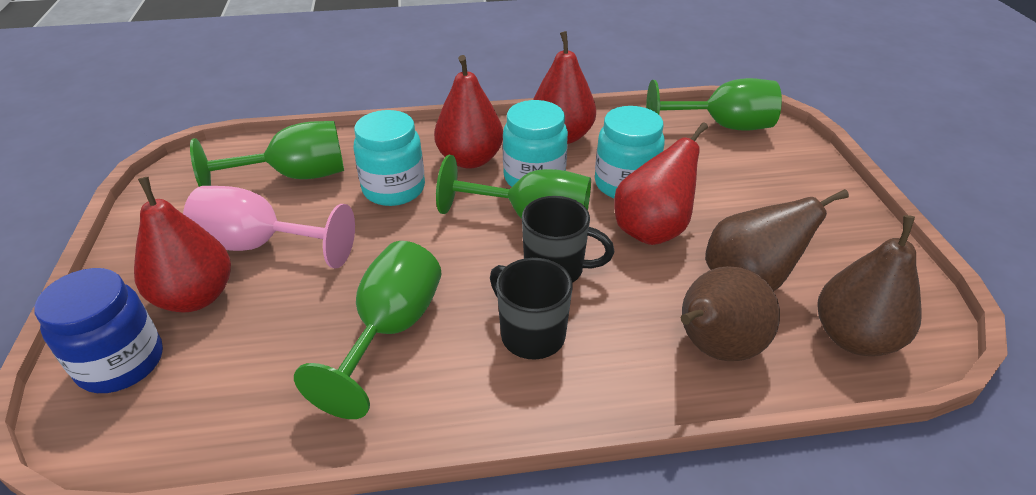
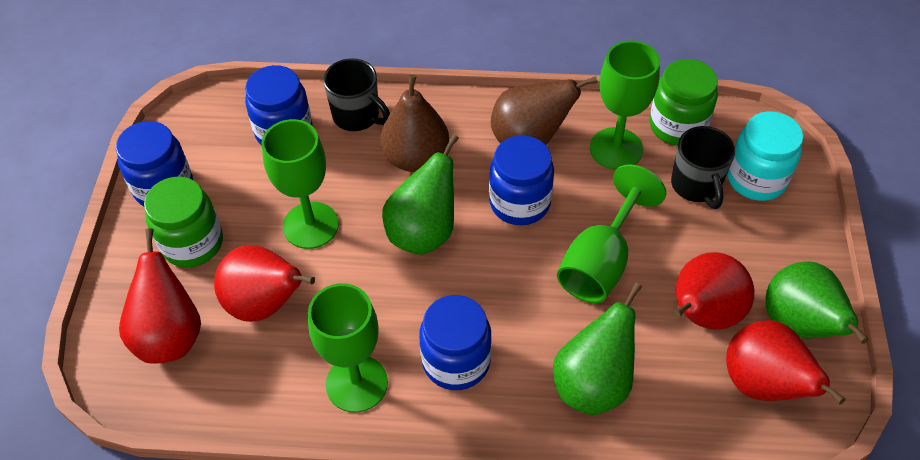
blue jar: [35,268,163,393] = 1 -> [116,121,193,206] [245,65,313,145] [419,295,492,390] [489,135,554,225] = 4
brown pear: [681,266,780,361] [705,189,849,291] [817,215,922,356] = 3 -> [380,75,449,172] [491,76,598,145] = 2
green jar: none = 0 -> [144,177,223,267] [650,59,718,146] = 2
green pear: none = 0 -> [382,134,459,255] [553,283,642,415] [766,262,869,344] = 3
pink goblet: [183,186,355,269] = 1 -> none = 0
turquoise jar: [353,110,425,206] [503,100,568,187] [595,106,665,198] = 3 -> [727,111,804,201] = 1

